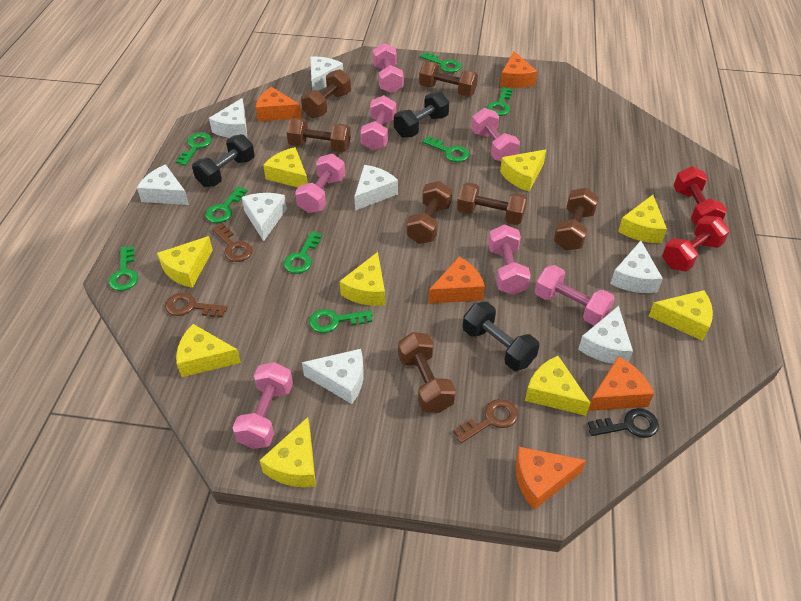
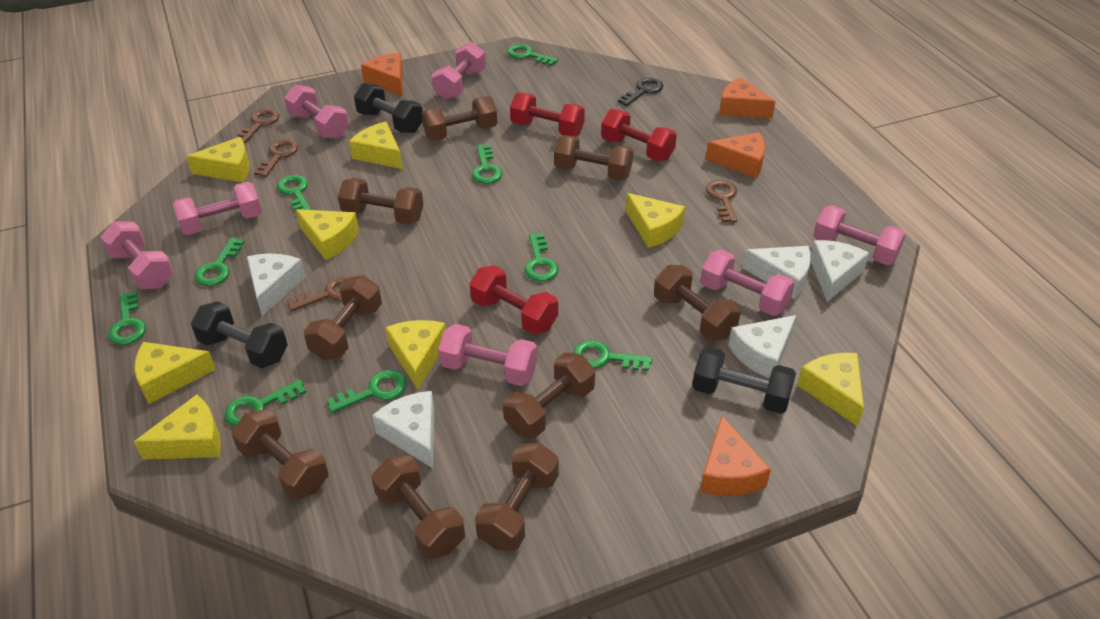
brown dumbbell: [286,118,351,152] [301,69,351,118] [398,332,456,413] [406,181,452,244] [419,61,478,97] [457,182,528,225] [554,188,599,250] = 7 -> [232,409,329,500] [304,275,382,360] [338,178,423,225] [372,455,465,559] [422,96,497,141] [475,443,559,551] [503,352,595,438] [554,135,633,181] [654,265,741,340] = 9
brown key: [165,293,228,317] [212,224,253,262] [453,399,518,443] = 3 -> [234,109,280,144] [254,139,298,177] [287,276,351,312] [706,180,737,223] = 4
green key: [109,246,138,291] [176,133,212,166] [205,186,247,223] [284,231,322,274] [309,309,373,333] [420,52,461,73] [422,136,469,162] [487,87,513,116] = 8 -> [108,291,146,345] [195,237,244,286] [224,380,306,426] [277,175,311,211] [327,370,407,413] [472,145,503,184] [507,44,558,66] [525,233,559,281] [573,340,652,371] = 9
orange cheese: [256,87,302,121] [428,257,485,304] [500,51,537,88] [516,447,586,510] [588,356,654,411] = 5 -> [361,53,403,96] [700,416,771,496] [706,132,765,178] [719,77,776,119] = 4
red dumbbell: [662,216,730,272] [673,166,727,226] = 2 -> [470,265,558,335] [510,93,585,137] [601,109,677,161] = 3
white cheese: [137,164,189,205] [209,98,247,138] [242,193,287,241] [302,349,363,404] [310,57,343,91] [354,165,398,211] [578,306,633,364] [610,241,663,293] = 8 -> [247,254,305,316] [372,391,434,468] [728,315,796,378] [742,246,811,299] [811,240,869,302] = 5
yellow cheese: [157,236,213,288] [176,324,241,377] [260,417,316,488] [263,147,308,187] [340,252,385,306] [500,149,546,192] [525,356,591,416] [618,195,667,243] [649,290,713,341] = 9 -> [134,342,216,404] [134,395,221,460] [186,137,250,182] [296,209,359,260] [349,122,403,169] [386,320,446,390] [626,193,685,248] [797,353,864,426] = 8

